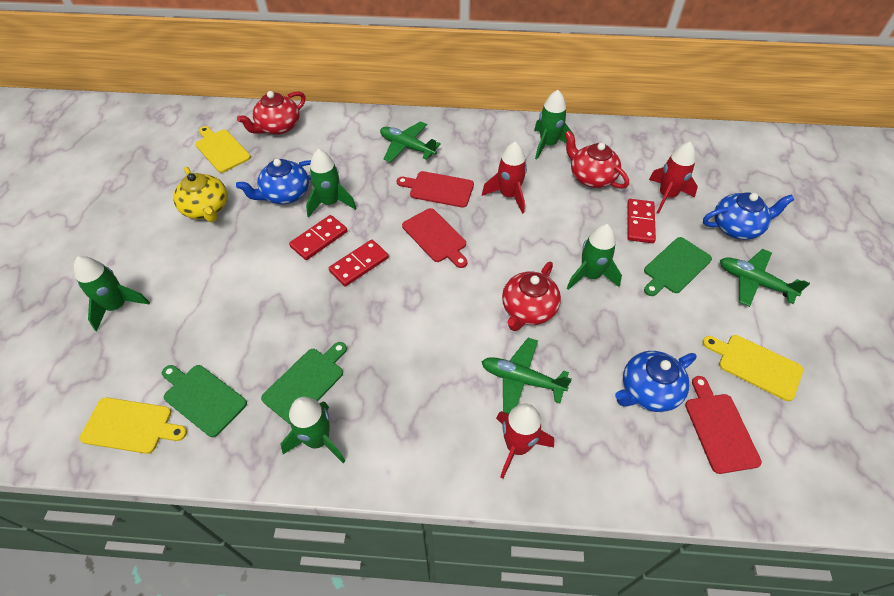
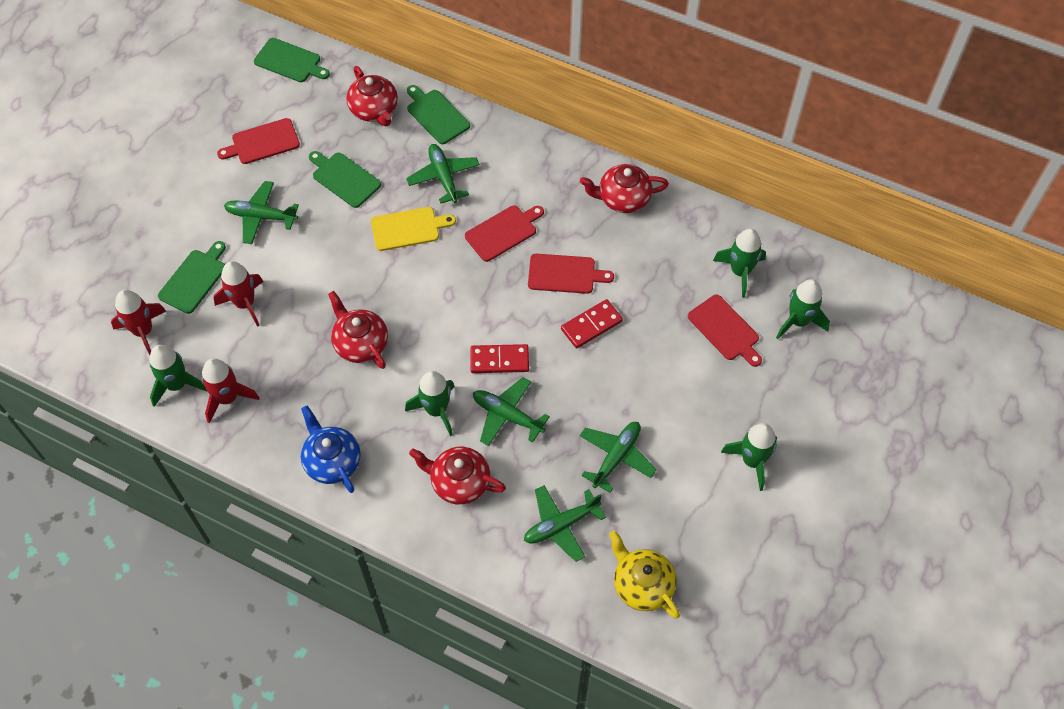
blue teapot: [236,159,311,204] [615,351,697,412] [703,192,794,240] = 3 -> [301,405,361,493] = 1
green cutting board: [162,365,247,437] [261,342,347,424] [644,237,712,296] = 3 -> [158,241,226,314] [254,38,330,82] [309,151,381,208] [407,85,470,144] = 4
green plane: [380,121,441,162] [482,338,572,414] [720,249,810,307] = 3 -> [224,181,299,244] [406,144,480,204] [473,377,550,446] [524,485,606,562] [580,422,656,493] = 5
red cutting board: [397,171,474,208] [402,208,467,268] [685,376,762,474] = 3 -> [217,118,300,164] [465,206,544,262] [528,254,614,294] [688,295,762,367] = 4
red domino: [289,215,347,260] [329,240,389,287] [627,199,656,243] = 3 -> [470,344,529,373] [561,299,623,348] = 2
red teapot: [237,91,306,135] [502,262,561,331] [565,130,629,189] = 3 -> [328,291,388,369] [346,66,398,127] [409,447,506,505] [580,164,669,213] = 4
yellow cutting board: [79,397,187,454] [195,126,251,173] [702,335,804,401] = 3 -> [371,207,456,251] = 1

